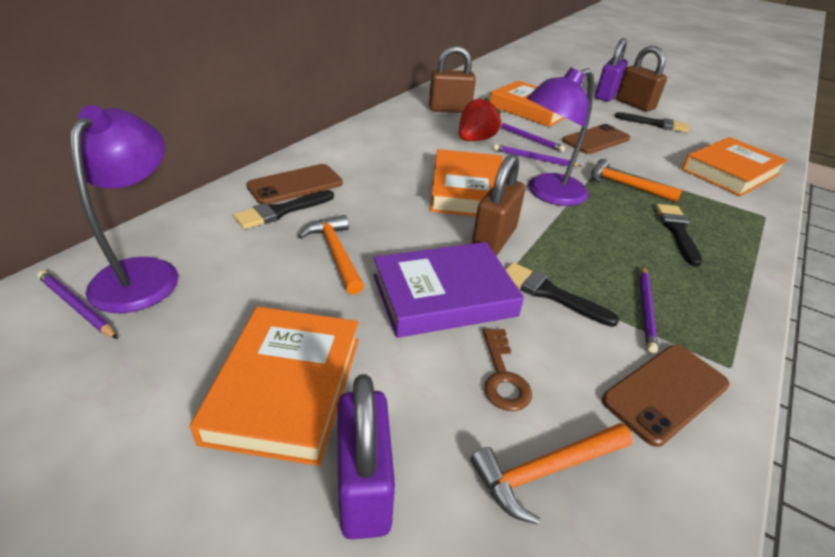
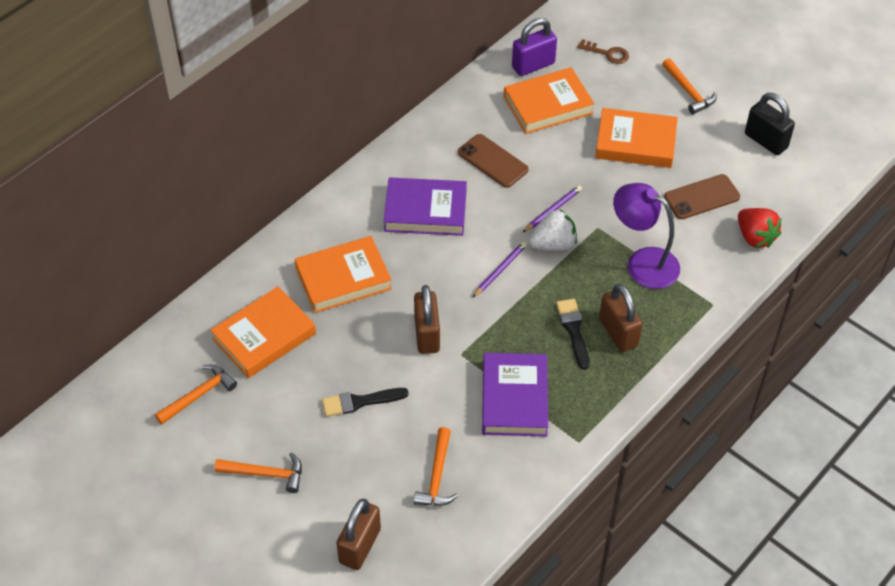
black brush: [233,190,334,229] [505,262,620,327] [615,112,689,133] [655,204,702,267] = 4 -> [322,388,409,417] [556,299,590,370] = 2
black padlock: none = 0 -> [745,93,795,155] = 1
brown phone: [246,164,343,205] [562,124,630,154] [602,345,730,447] = 3 -> [458,134,529,188] [664,174,740,219] = 2
orange hammer: [298,215,364,294] [470,423,633,525] [591,159,682,202] = 3 -> [155,364,237,424] [214,453,302,493] [414,427,458,506] [662,58,717,114] = 4
purple book: [373,242,524,338] = 1 -> [384,178,467,236] [482,353,548,437] = 2
purple lamp: [70,105,178,313] [527,68,594,206] = 2 -> [613,183,680,289] = 1
purple padlock: [337,374,395,540] [595,38,627,101] = 2 -> [512,18,557,76] = 1
purple pencil: [37,270,118,339] [493,144,581,167] [500,123,565,152] [639,266,658,353] = 4 -> [472,242,527,298] [523,185,582,232] = 2
white strawberry: none = 0 -> [529,209,577,251] = 1

